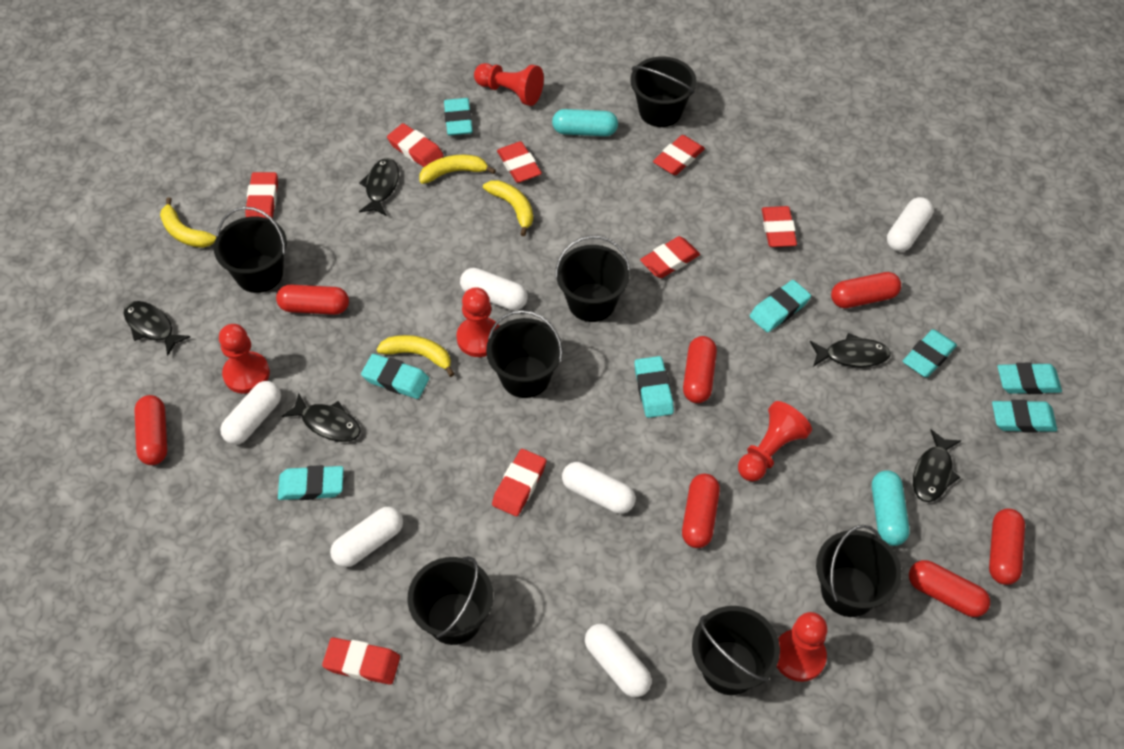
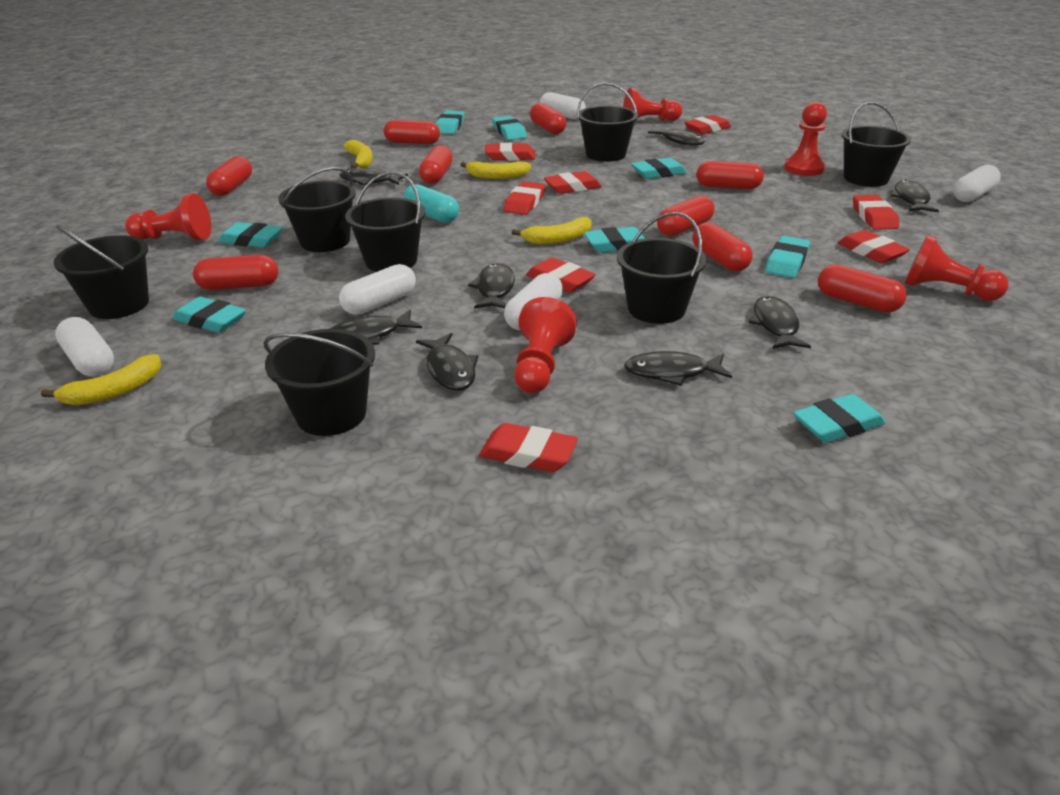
black fish: [123,301,190,356] [282,393,361,442] [359,158,399,216] [810,333,891,367] [913,430,962,502] = 5 -> [330,310,422,345] [339,168,408,185] [416,333,478,391] [468,263,515,309] [624,351,732,386] [648,127,705,146] [748,296,811,349] [890,180,939,212] = 8
red capsule: [134,395,167,465] [276,285,349,315] [682,474,720,548] [683,336,717,403] [831,272,901,308] [909,560,990,617] [989,509,1025,585] = 7 -> [193,255,278,290] [206,156,252,196] [384,120,440,144] [419,145,453,184] [530,103,566,134] [657,195,715,236] [693,222,753,272] [696,161,764,189] [818,264,907,313] = 9
turquoise capsule: [552,109,618,136] [872,470,910,546] = 2 -> [403,184,459,223] = 1
white capsule: [220,381,281,445] [330,507,403,567] [460,268,528,310] [562,462,636,514] [585,624,652,697] [887,197,933,252] = 6 -> [55,317,114,377] [339,264,416,315] [504,273,563,330] [540,92,586,119] [953,165,1001,202] = 5

